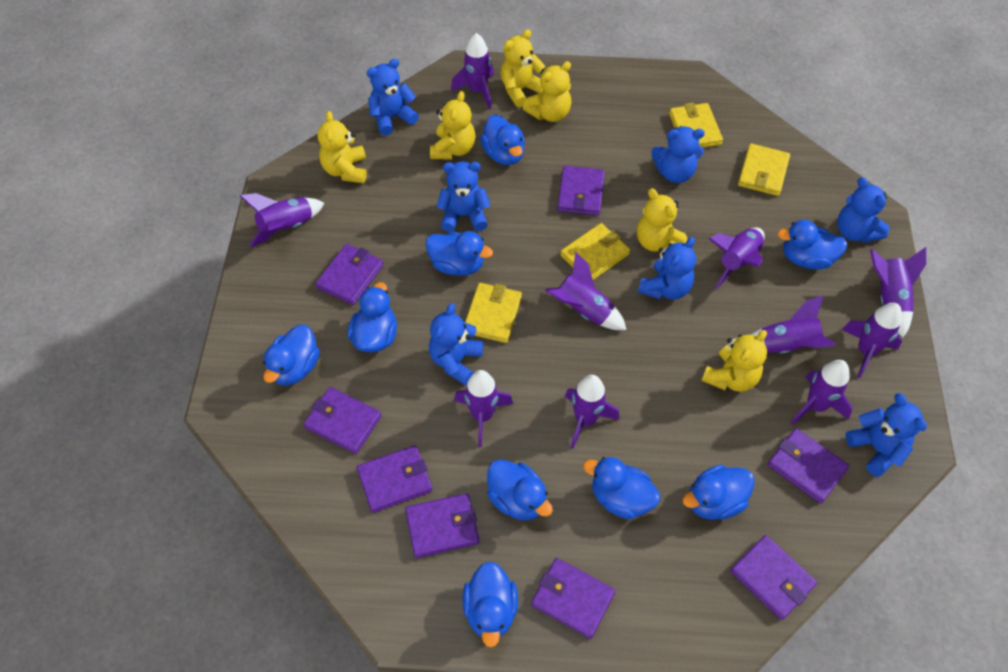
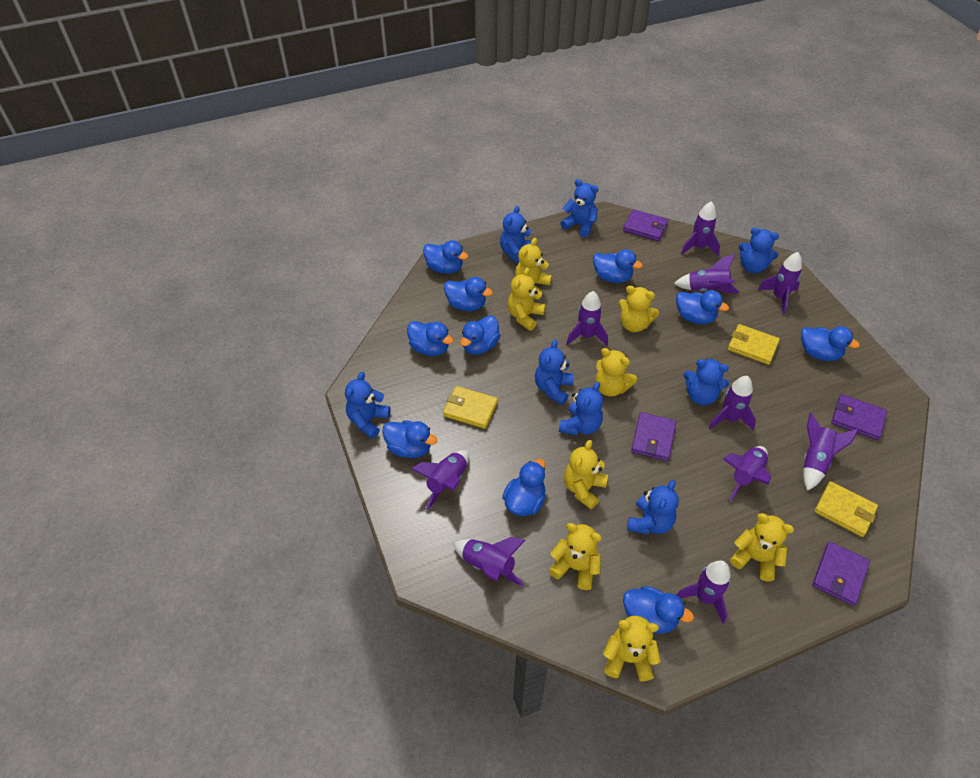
blue duck: [263,325,320,386] [348,282,397,352] [425,231,493,276] [462,561,518,647] [480,114,525,165] [487,460,553,520] [583,457,660,520] [683,465,755,520] [777,220,847,270] = 9 -> [382,420,437,458] [407,321,454,356] [423,240,468,274] [444,277,493,311] [460,315,500,355] [502,459,546,516] [593,249,643,283] [623,586,694,634] [676,290,729,324] [801,326,860,361] = 10
blue teddy bear: [367,58,419,136] [429,303,483,385] [436,162,491,232] [638,237,696,300] [651,126,705,183] [837,177,890,243] [846,393,927,477] = 7 -> [345,372,391,438] [500,206,531,263] [535,340,574,405] [559,382,603,436] [560,179,599,237] [627,480,679,535] [683,359,729,405] [739,227,779,273] = 8
purple wallet: [304,387,382,454] [315,244,383,305] [357,445,432,513] [405,493,479,558] [531,558,615,639] [557,166,605,216] [730,535,817,620] [768,428,849,503] = 8 -> [623,209,668,241] [631,412,676,461] [812,542,870,606] [831,394,887,440] = 4
yellow teddy bear: [317,111,367,183] [430,91,476,159] [501,29,545,107] [523,61,572,122] [637,188,688,252] [701,330,767,392] = 6 -> [507,268,546,331] [515,238,552,300] [549,523,602,590] [564,440,608,509] [596,348,637,397] [603,616,661,681] [618,286,659,332] [730,513,794,581] = 8
yellow wallet: [465,283,522,343] [560,223,630,280] [669,103,723,148] [738,143,790,196] = 4 -> [443,386,498,429] [728,324,780,365] [814,481,878,537] = 3

